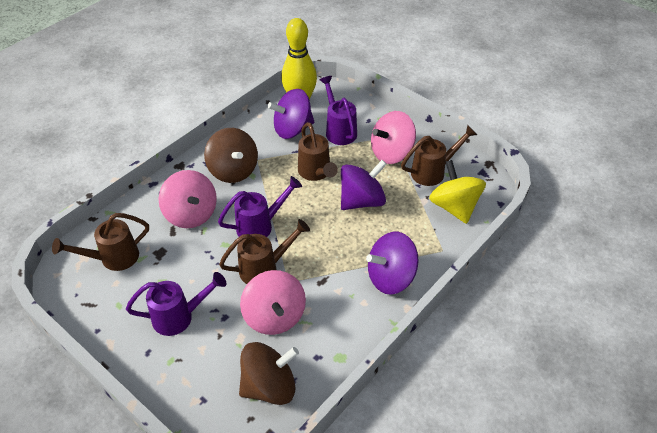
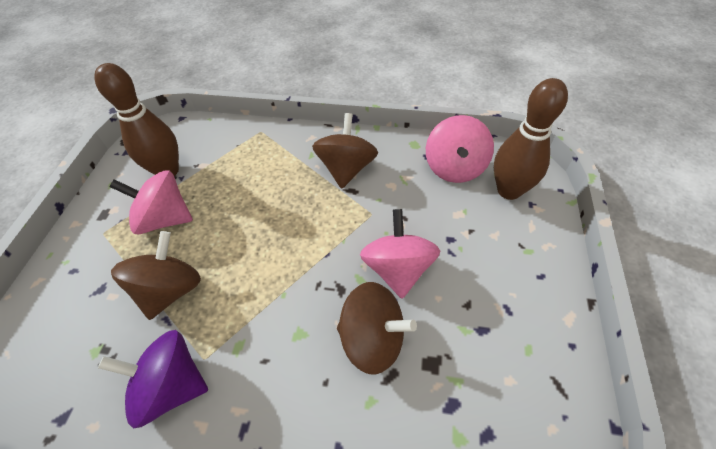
brown bowling pin: none = 0 -> [95,63,179,176] [494,78,568,200] = 2
brown spinning top: [204,128,258,183] [239,342,299,405] = 2 -> [111,231,201,320] [312,113,378,189] [337,282,417,375] = 3
brown watering can: [52,213,149,271] [219,219,310,284] [298,122,338,181] [401,125,477,186] = 4 -> none = 0
purple spinning top: [267,89,314,139] [341,160,387,210] [366,232,418,295] = 3 -> [98,330,208,428] = 1
purple watering can: [126,272,226,336] [218,176,302,237] [320,76,357,145] = 3 -> none = 0
yellow bowling pin: [281,18,317,99] = 1 -> none = 0
yellow spinning top: [429,160,486,224] = 1 -> none = 0

